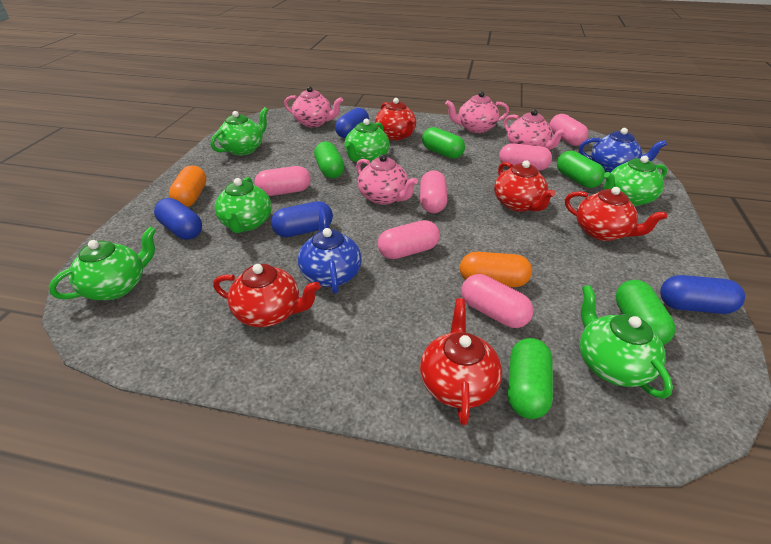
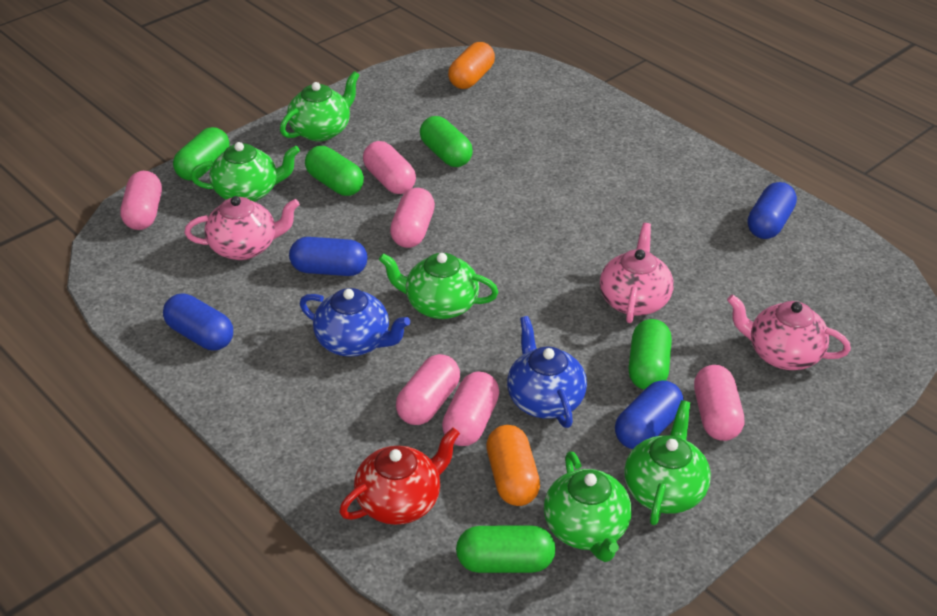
green teapot: [49,227,156,300] [211,107,268,156] [214,177,272,233] [344,119,390,164] [580,285,673,399] [604,156,667,206] = 6 -> [191,142,300,202] [280,71,359,141] [379,253,498,319] [544,451,632,562] [624,400,711,525] = 5
pink teapot: [284,86,343,127] [356,154,418,205] [445,91,509,133] [504,109,567,150] = 4 -> [185,196,300,260] [600,223,673,323] [727,294,851,370] = 3
red teapot: [213,264,321,327] [375,98,416,140] [420,298,502,425] [494,161,556,212] [565,187,667,241] = 5 -> [339,428,460,525] = 1

